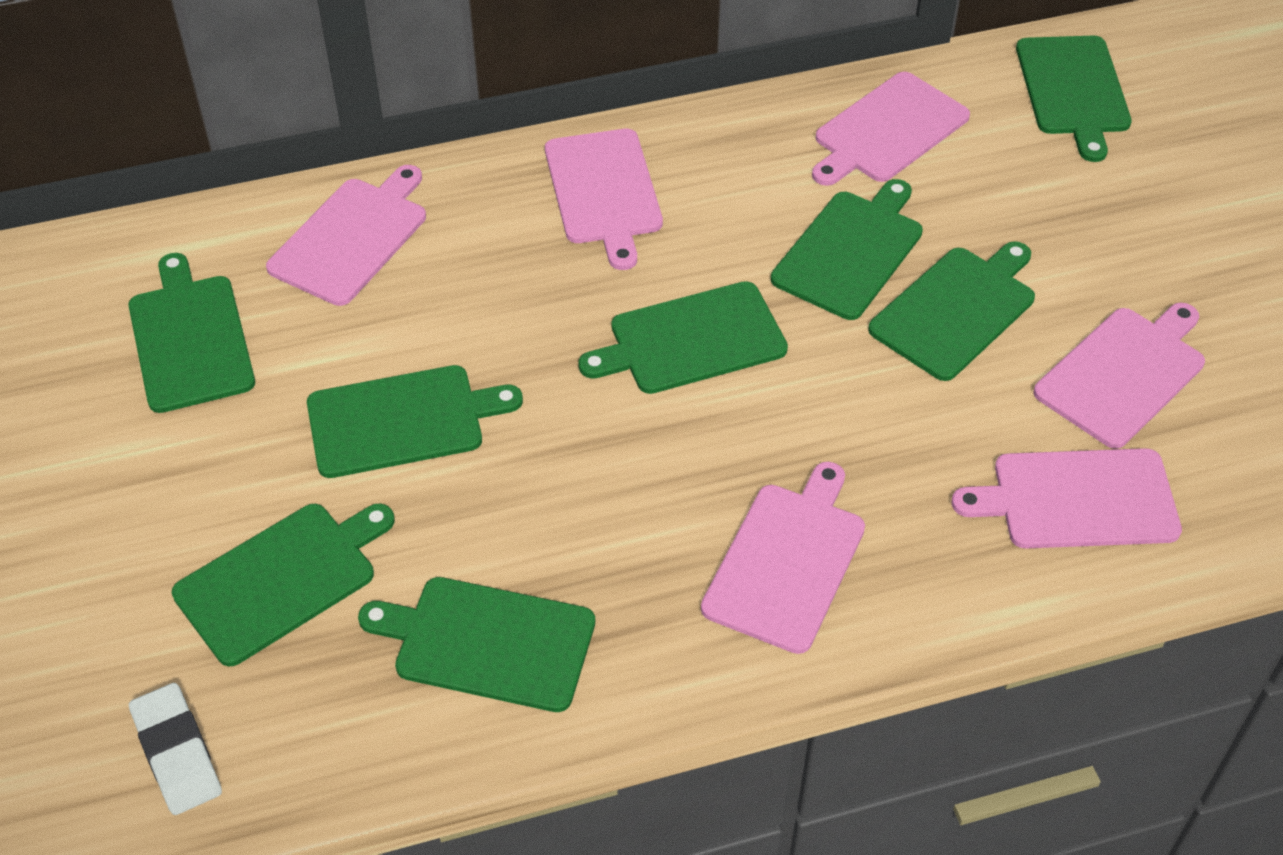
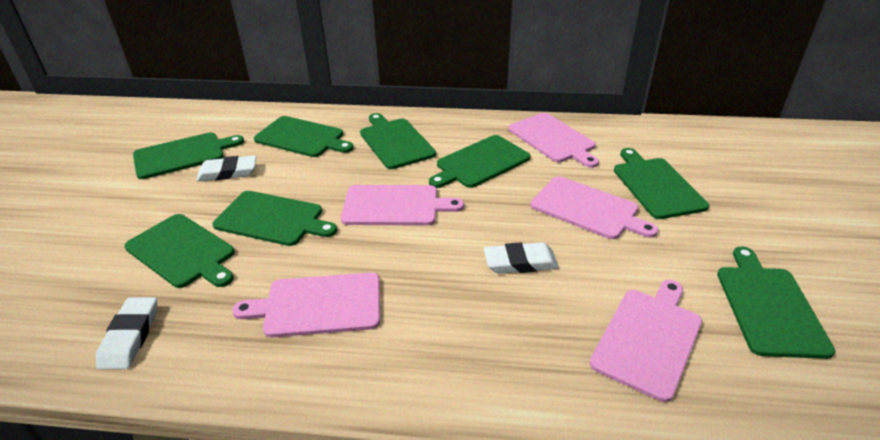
pink cutting board: [266,165,426,306] [545,129,663,270] [701,462,865,654] [812,72,970,186] [952,448,1182,549] [1033,303,1205,449] = 6 -> [232,272,380,337] [341,185,464,226] [508,113,599,168] [531,176,658,239] [590,280,702,402] = 5
white eraser: [129,683,222,815] = 1 -> [96,297,157,370] [196,155,257,181] [484,242,559,274] = 3

